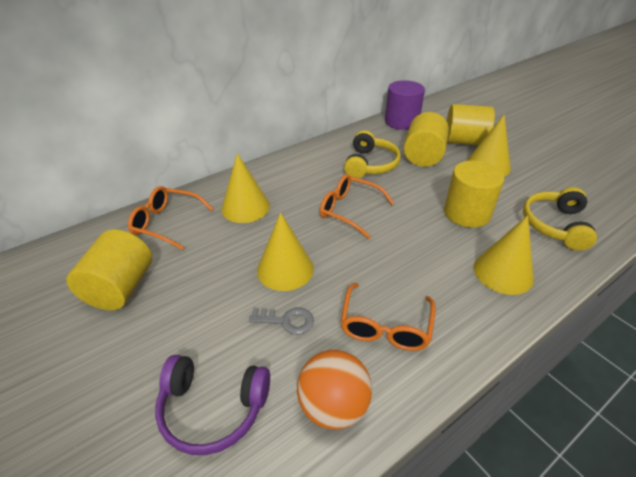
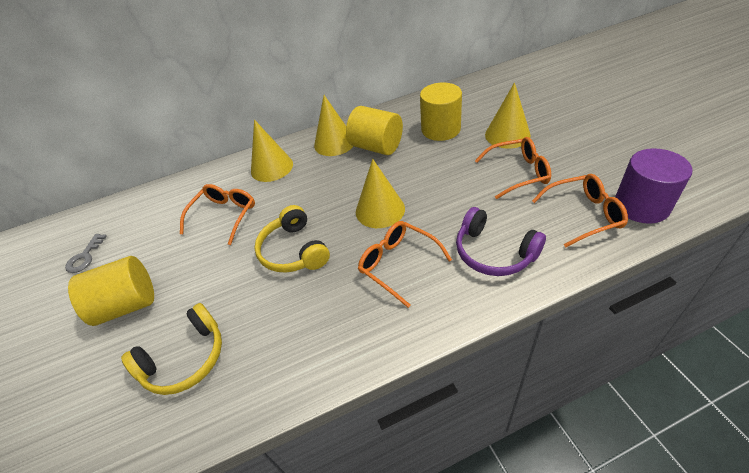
orange ball: [297,350,372,429] = 1 -> none = 0
orange glasses: [128,186,213,250] [320,174,394,239] [341,283,436,351] = 3 -> [180,184,255,245] [358,221,452,308] [475,137,551,199] [532,174,628,247] = 4
yellow cylinder: [67,229,152,310] [404,112,449,167] [444,161,505,228] [447,104,495,145] = 4 -> [68,256,154,326] [346,106,403,155] [420,83,462,141] = 3

